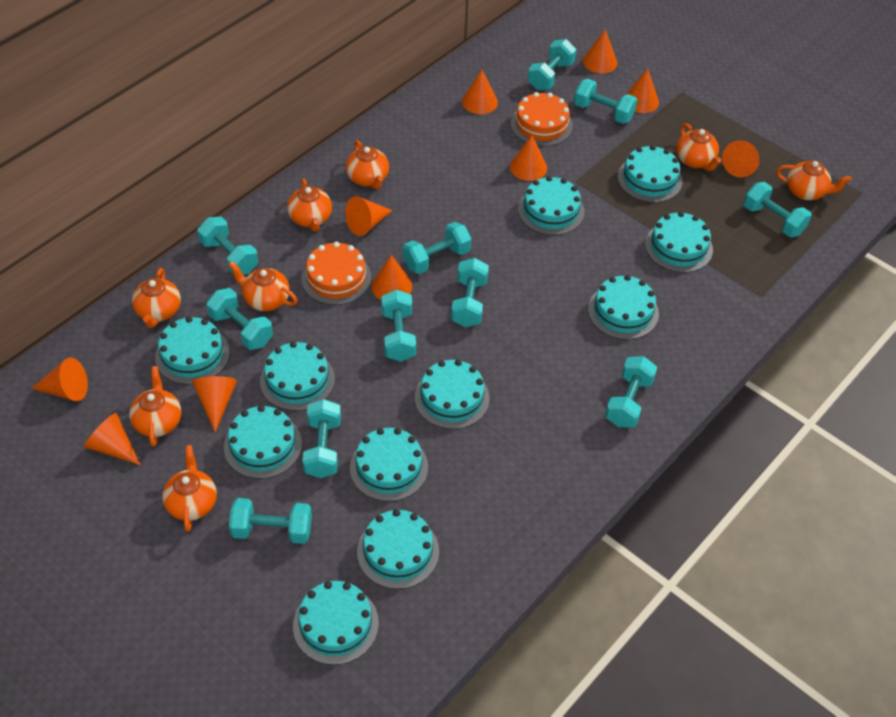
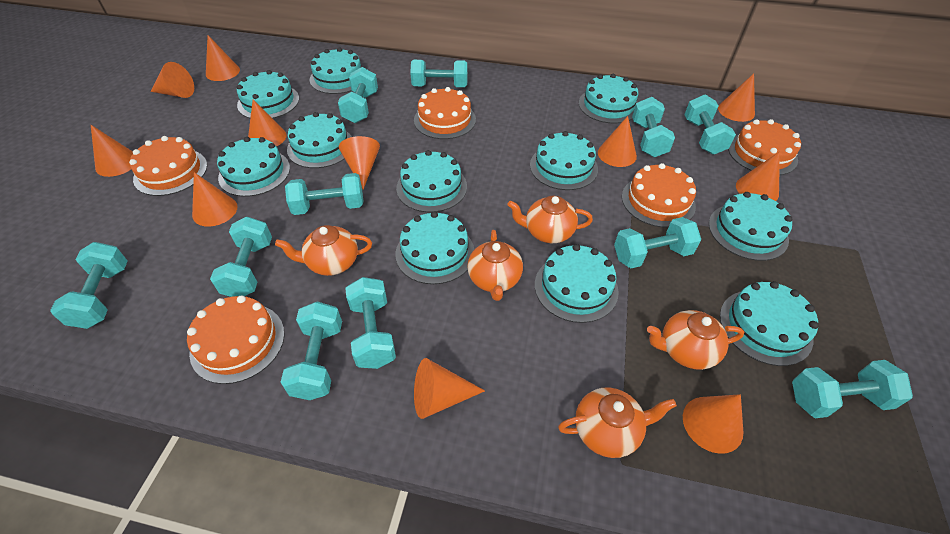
orange cake: [302,242,371,305] [511,92,573,146] = 2 -> [129,136,207,196] [187,295,285,384] [414,87,476,139] [622,163,696,228] [728,119,801,175] = 5
orange cone: [31,358,88,401] [84,413,141,465] [192,376,237,432] [345,196,393,236] [371,255,412,300] [462,70,498,114] [510,135,547,181] [583,29,617,73] [625,68,659,113] [722,140,759,177] = 10 -> [91,125,133,177] [151,62,194,98] [192,172,238,227] [206,35,240,81] [248,100,287,147] [339,136,380,189] [414,358,485,419] [598,116,637,167] [683,394,744,454] [718,73,755,122] [736,151,780,201] = 11
orange teapot: [129,366,181,447] [132,268,181,328] [162,445,217,532] [228,261,298,311] [287,179,332,232] [346,140,389,190] [676,123,721,171] [776,160,852,200] = 8 -> [275,225,372,276] [467,230,523,301] [507,196,593,243] [558,387,677,458] [647,310,744,370] = 5

